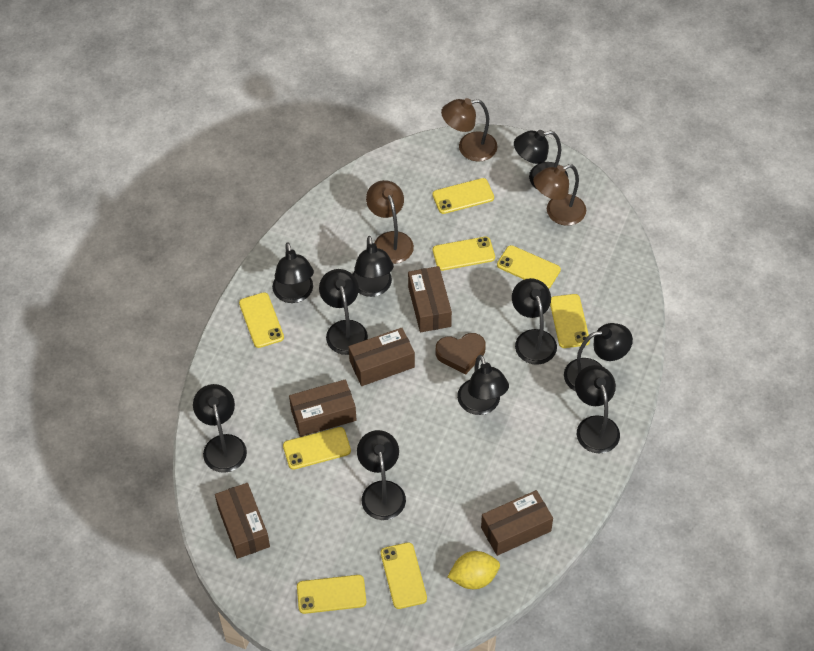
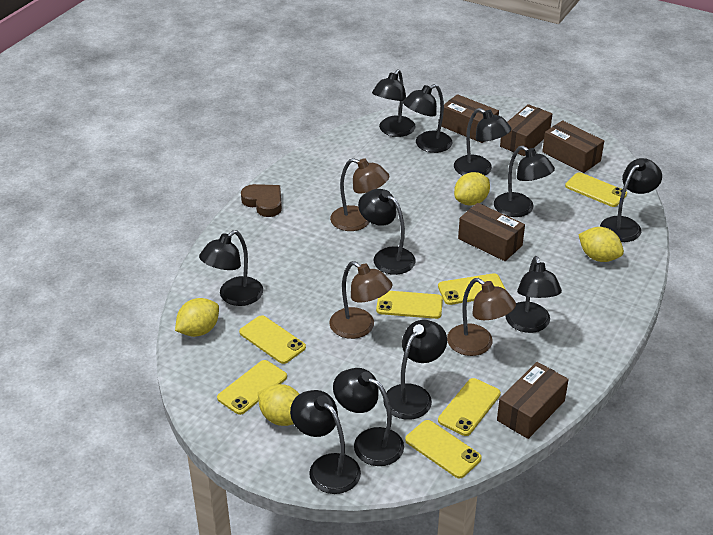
black lamp: [193,384,247,473] [272,242,314,303] [319,269,368,355] [353,236,394,297] [357,430,406,520] [457,355,509,415] [512,278,557,365] [514,130,568,189] [564,323,633,392] [575,365,620,453] = 10 -> [199,230,263,306] [290,390,361,494] [333,368,404,466] [358,189,416,275] [372,69,416,137] [383,320,447,420] [403,84,452,153] [454,108,511,176] [494,146,555,217] [505,256,562,333] [600,158,662,242] = 11
yellow lemon: [448,551,500,589] = 1 -> [175,298,219,337] [258,384,299,426] [454,172,490,205] [578,227,624,262] = 4
yellow phone: [239,292,284,348] [283,427,351,470] [297,575,366,614] [381,542,427,609] [432,178,494,214] [433,237,495,271] [497,245,561,289] [550,294,590,348] = 8 -> [217,360,287,415] [239,315,306,364] [376,291,443,319] [405,420,482,478] [438,273,506,305] [438,378,501,436] [565,172,627,207] = 7

